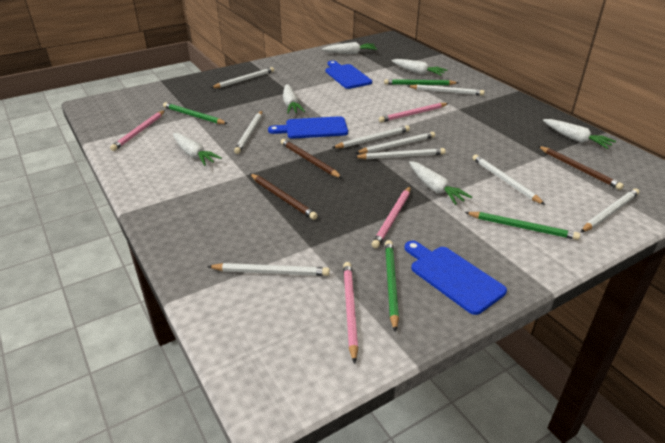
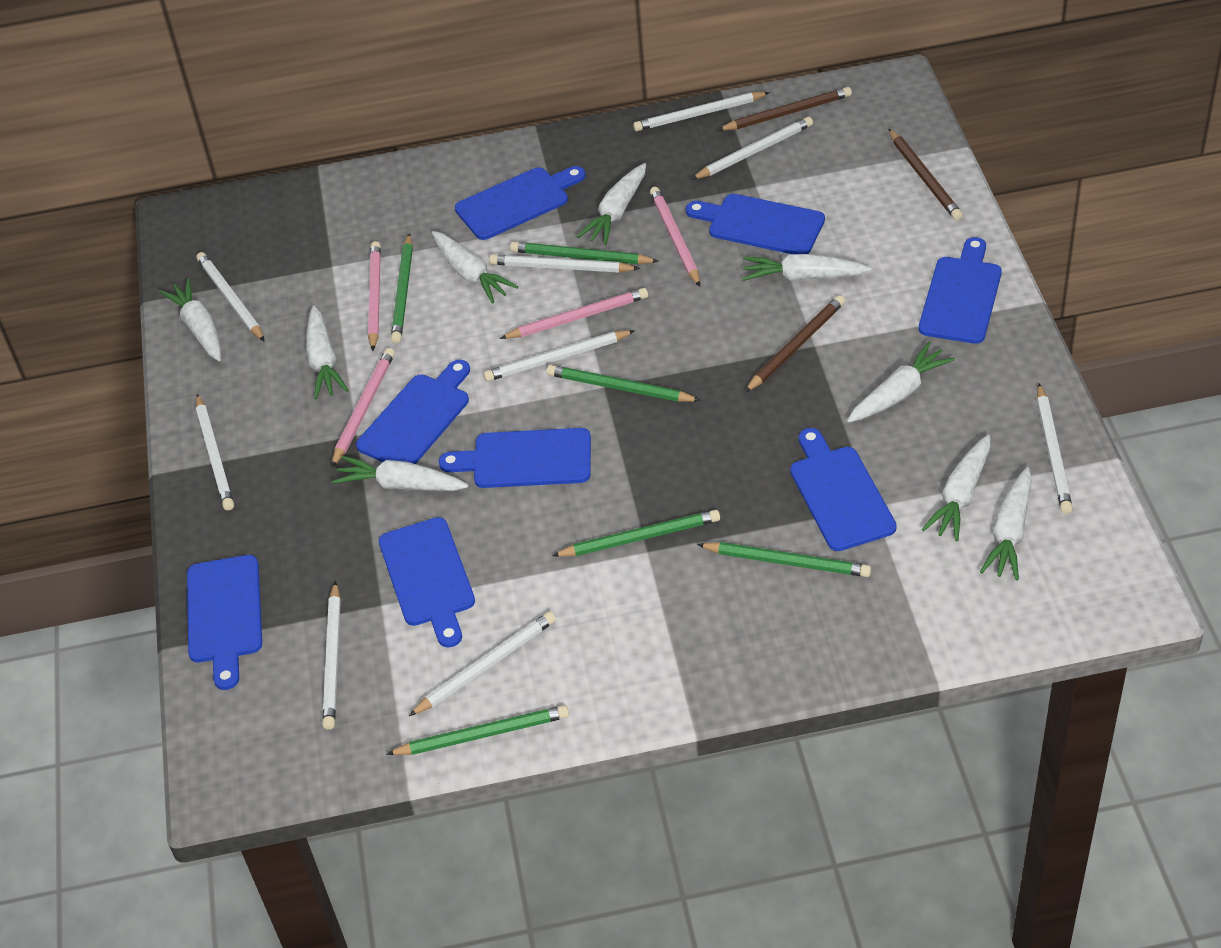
blue cutting board: [268,116,348,139] [325,61,372,89] [404,241,507,315] = 3 -> [187,555,262,690] [356,360,470,464] [379,517,475,647] [439,428,591,488] [455,166,585,240] [686,194,825,254] [790,428,897,551] [919,237,1002,344] = 8
green pencil: [163,102,228,124] [384,79,458,85] [385,240,399,332] [465,212,580,240] = 4 -> [387,705,569,755] [391,233,413,343] [510,242,658,264] [547,365,701,402] [552,510,720,557] [697,542,871,577] = 6
white carrot: [173,133,222,166] [283,84,305,114] [322,42,377,54] [392,59,447,76] [409,161,472,205] [543,119,616,149] = 6 -> [159,278,221,361] [306,305,349,399] [332,456,468,491] [432,231,518,304] [577,163,646,245] [742,254,871,281] [847,342,955,423] [922,435,990,541] [980,467,1032,580] = 9

